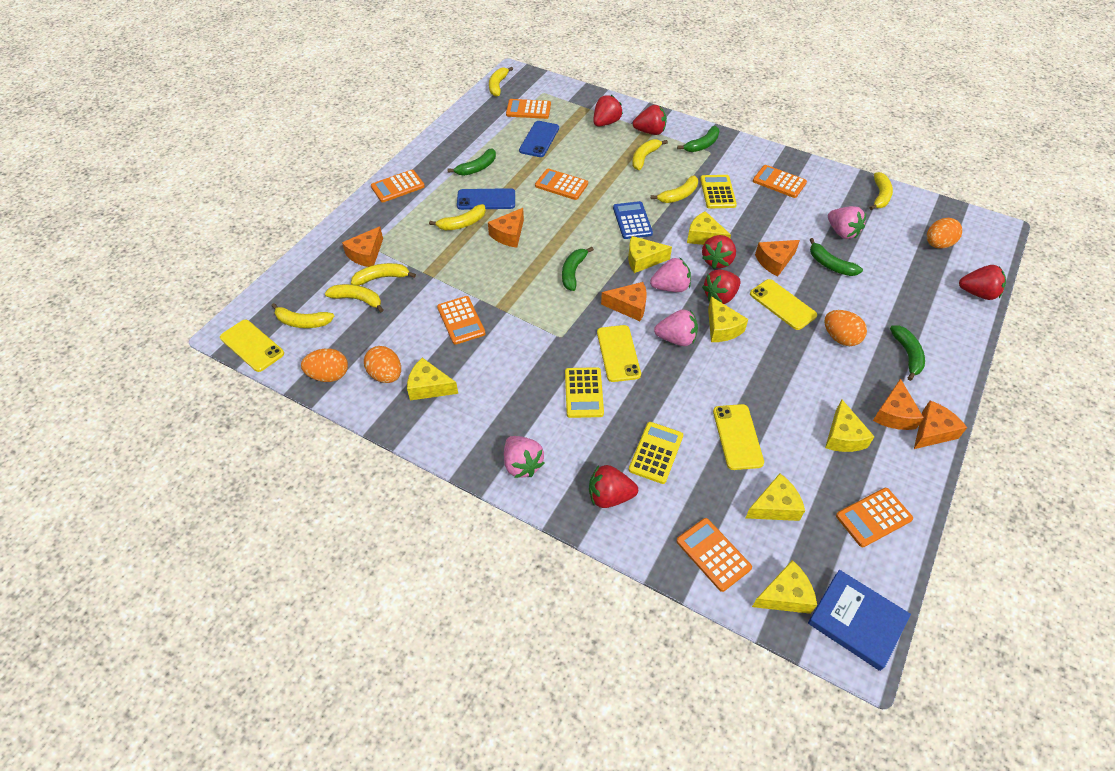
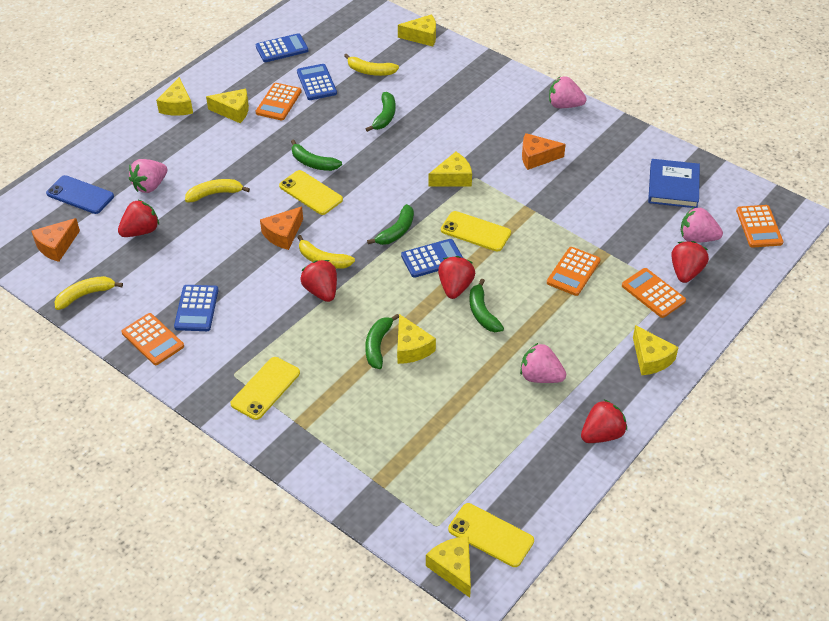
blue calculator: [613,201,653,239] = 1 -> [174,285,219,331] [256,33,308,62] [297,64,337,100] [401,239,463,278] = 4
blue phone: [457,188,515,210] [519,121,559,157] = 2 -> [46,175,114,214] = 1
orange calculator: [371,170,425,202] [437,296,486,345] [506,99,551,119] [535,169,588,200] [676,518,752,592] [753,165,807,198] [836,488,913,547] = 7 -> [122,313,184,365] [256,83,302,120] [547,247,601,296] [622,268,686,318] [736,205,783,247] = 5
orange cheese: [342,226,383,267] [488,208,524,247] [601,282,647,321] [755,240,800,277] [873,378,924,430] [914,400,967,449] = 6 -> [31,218,80,262] [260,207,303,250] [522,133,566,170] = 3
orange egg: [301,348,348,382] [364,346,401,383] [824,310,867,346] [927,218,962,249] = 4 -> none = 0
red strawberry: [589,465,638,508] [593,95,623,126] [633,105,667,135] [702,235,736,269] [702,269,741,304] [959,265,1006,300] = 6 -> [118,199,159,237] [300,260,337,302] [438,256,475,299] [581,400,627,443] [671,241,709,283] = 5
yellow banana: [272,303,334,328] [325,284,383,312] [351,263,416,285] [429,204,486,230] [489,67,513,97] [632,139,668,170] [651,175,698,203] [869,172,893,210] = 8 -> [54,276,123,310] [185,179,250,202] [297,235,355,269] [344,54,399,76] = 4
yellow calculator: [565,367,604,418] [629,422,683,484] [700,175,737,208] = 3 -> none = 0

